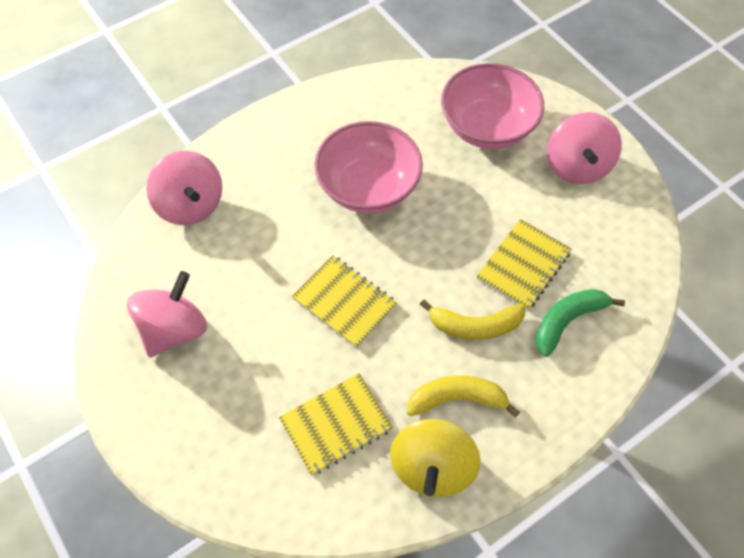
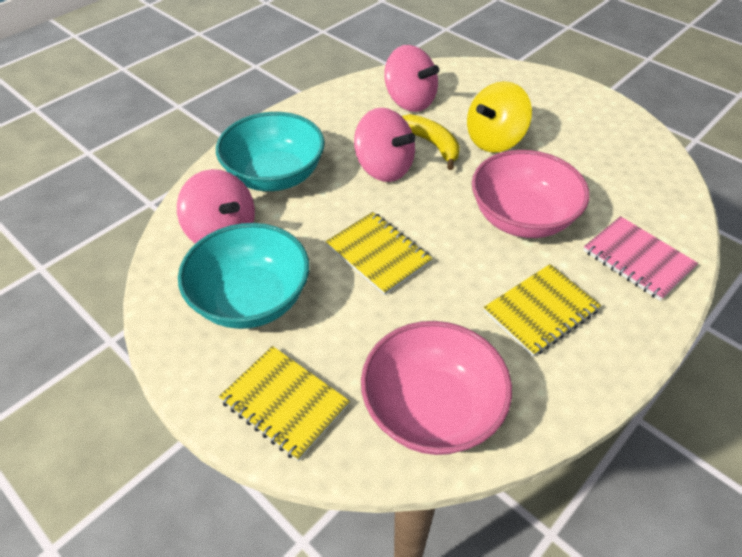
green banana: [536,289,625,357] = 1 -> none = 0
pink notebook: none = 0 -> [583,216,698,301] = 1
turquoise bowl: none = 0 -> [178,223,309,329] [216,112,325,191] = 2
yellow banana: [407,375,520,418] [420,299,526,340] = 2 -> [402,114,460,170] = 1

